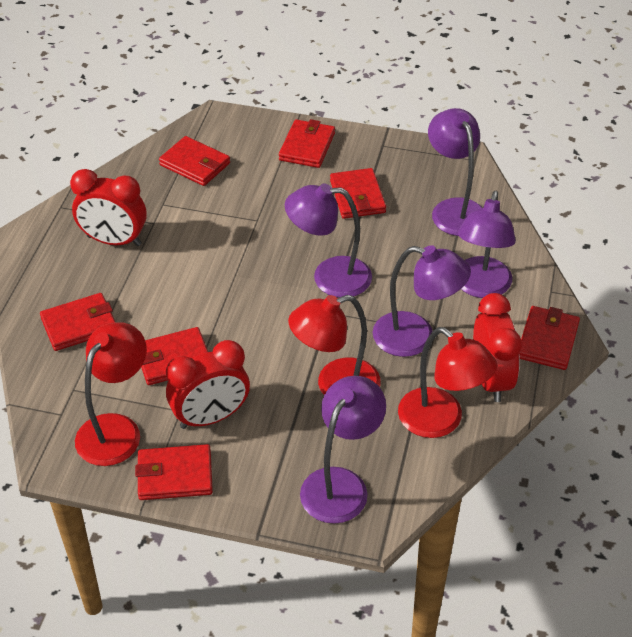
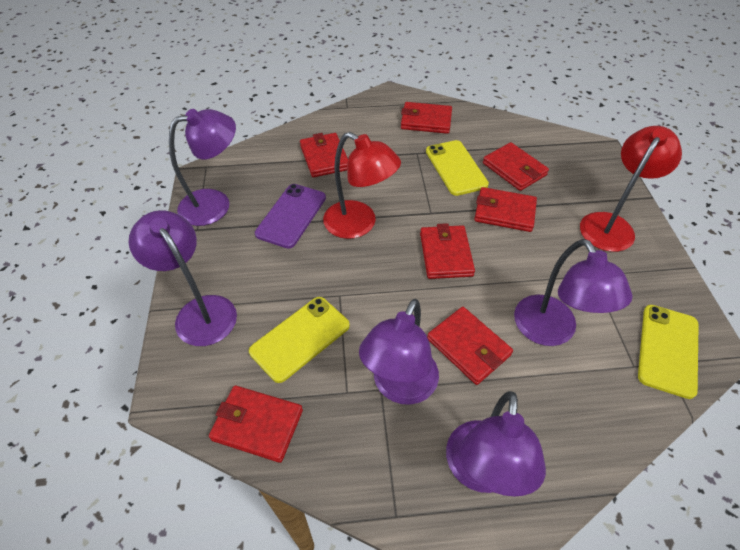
purple phone: none = 0 -> [255,184,326,249] = 1
red clock: [70,169,147,246] [166,340,250,429] [473,293,522,402] = 3 -> none = 0
red lamp: [75,322,147,466] [288,295,381,395] [398,327,497,438] = 3 -> [323,132,401,239] [580,126,682,252] = 2
yellow phone: none = 0 -> [249,297,350,383] [426,140,489,196] [638,305,699,399] = 3

